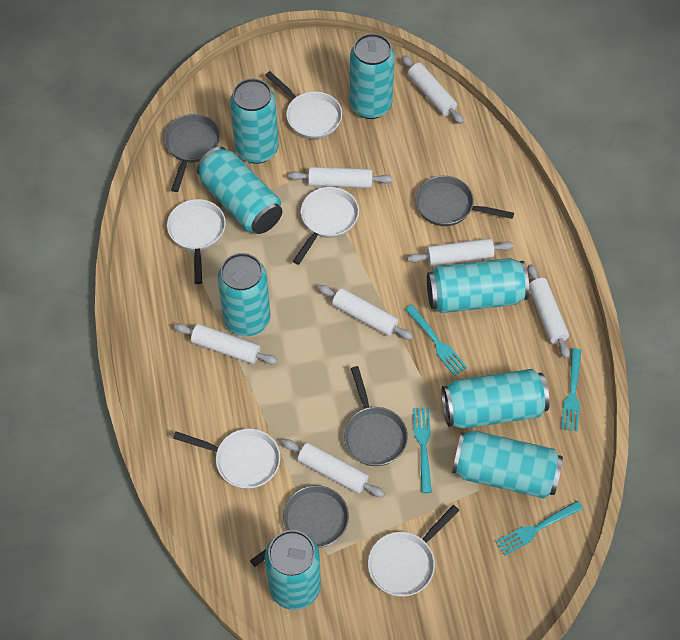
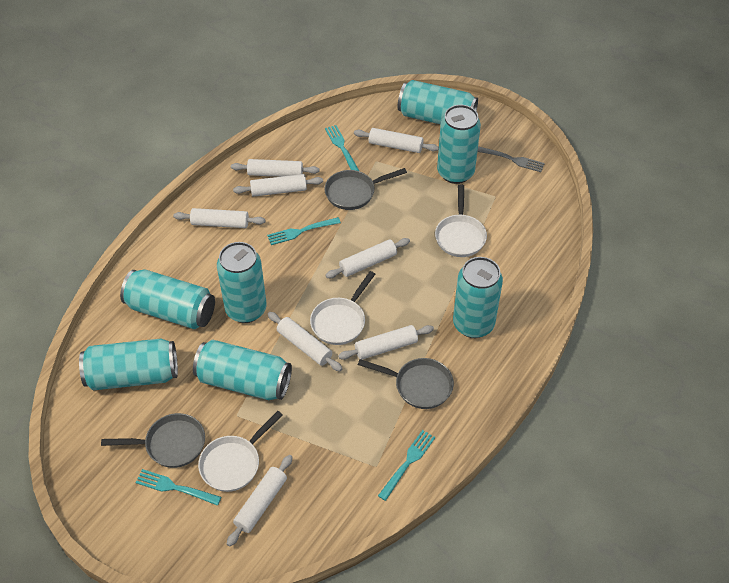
grey fork: none = 0 -> [477,146,545,172] = 1
grey pan: [164,114,221,192] [250,485,349,567] [344,366,408,466] [416,176,514,226] = 4 -> [101,413,205,468] [324,168,407,210] [358,358,454,409] = 3
turquoise can: [197,147,282,234] [218,253,271,336] [230,78,279,164] [265,530,321,610] [350,33,395,119] [427,258,529,313] [441,369,550,429] [452,431,563,498] = 8 -> [79,339,178,390] [120,269,215,329] [193,340,292,400] [217,242,267,323] [398,80,478,124] [437,105,481,184] [453,257,503,338] = 7
white pan: [167,199,226,284] [173,429,280,489] [265,71,342,139] [293,187,359,265] [368,505,459,596] = 5 -> [198,411,283,492] [310,271,375,345] [435,185,487,257] = 3
white rolling pin: [174,324,278,364] [282,439,385,497] [289,167,392,188] [318,285,413,340] [402,55,464,124] [407,238,513,266] [528,264,570,359] = 7 -> [173,208,266,228] [227,455,293,547] [231,159,319,177] [233,174,323,197] [268,312,342,371] [325,238,410,278] [338,325,434,360] [354,128,439,153] = 8

